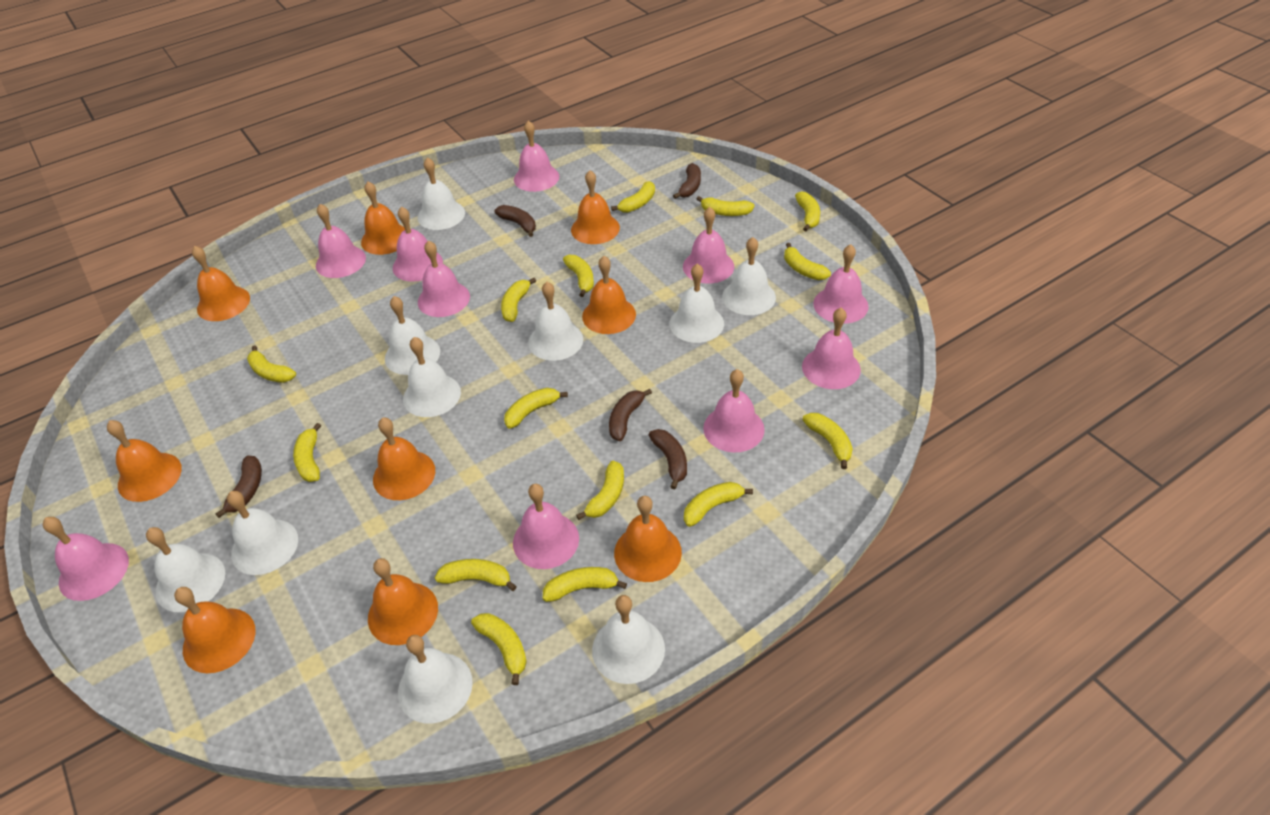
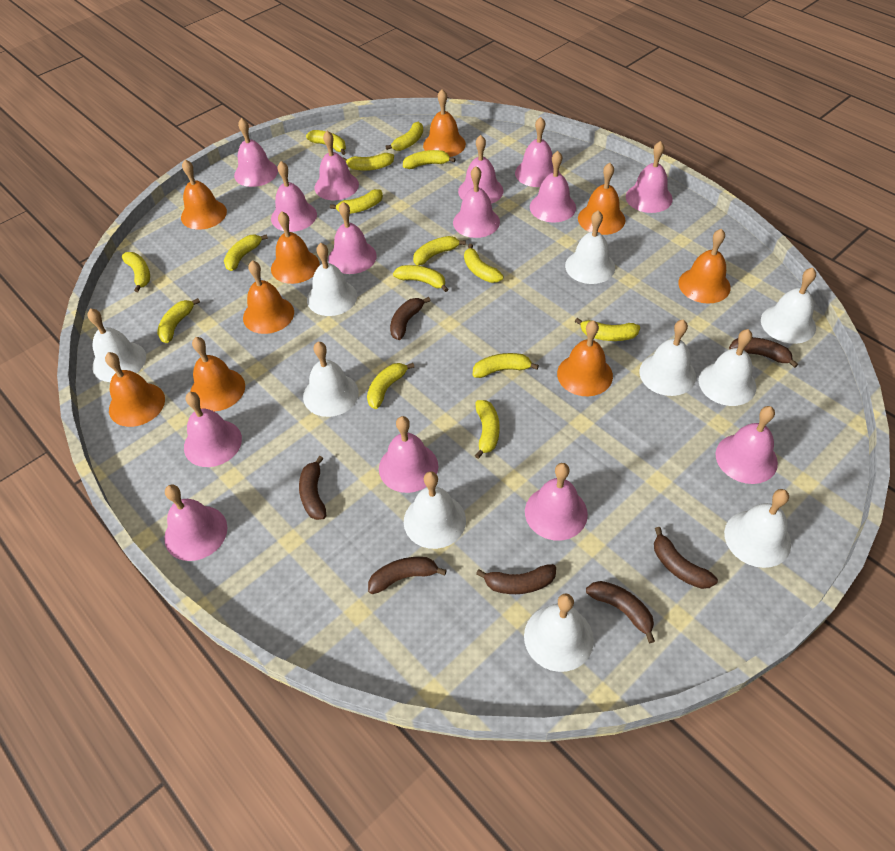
brown banana: [215,456,262,518] [494,205,536,237] [609,389,652,441] [649,429,687,489] [673,163,701,199] = 5 -> [299,456,326,520] [368,557,447,594] [390,297,430,340] [476,564,556,594] [586,581,655,643] [654,527,718,589] [729,337,798,368] = 7
pink bell: [42,517,129,601] [316,204,366,278] [393,207,443,282] [418,240,470,317] [513,484,579,569] [514,121,559,192] [683,207,734,283] [703,369,765,453] [802,308,861,389] [813,244,869,324] = 10 -> [164,485,227,561] [184,392,242,467] [234,118,278,187] [271,161,317,232] [314,131,359,200] [328,202,377,274] [379,416,438,493] [453,166,500,238] [458,135,504,204] [515,117,560,187] [525,463,588,540] [530,151,576,222] [626,141,673,213] [715,406,778,484] = 14

